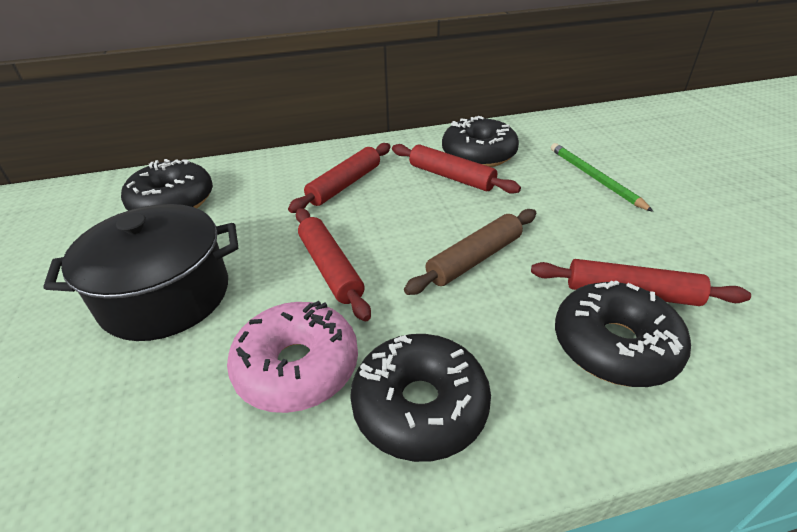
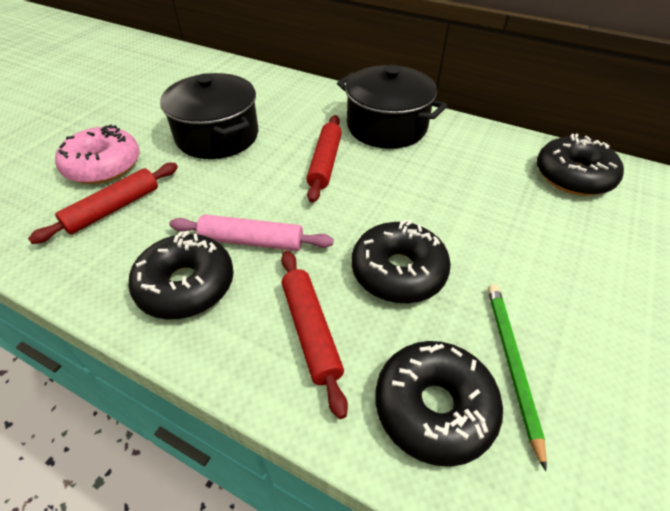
black pot: [44,204,238,341] = 1 -> [160,73,258,159] [337,65,447,149] = 2
brown rolling pin: [404,209,536,295] = 1 -> none = 0
pink rolling pin: none = 0 -> [169,214,334,251] = 1
red rolling pin: [288,143,391,213] [296,208,371,321] [392,144,521,194] [531,259,751,306] = 4 -> [28,163,178,244] [281,251,348,419] [306,115,342,203] = 3

